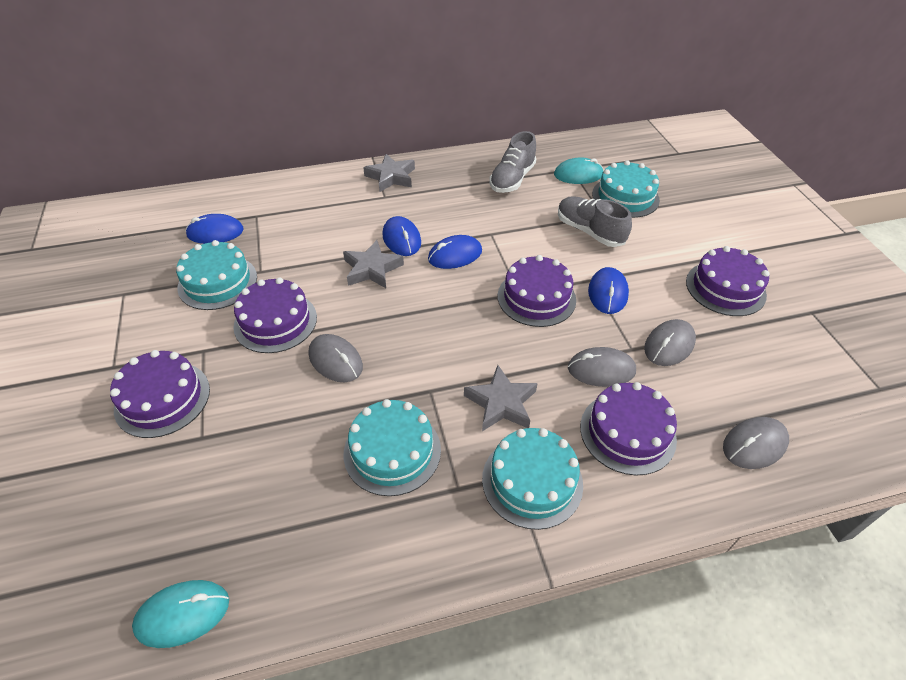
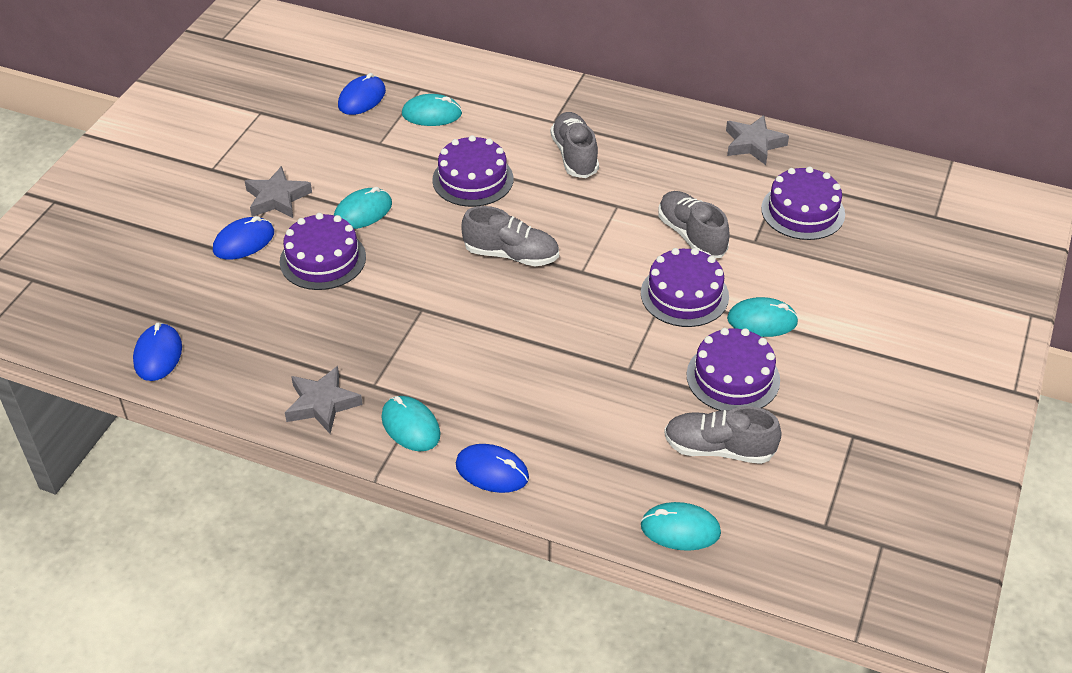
grey mouse: [309,334,363,382] [568,347,636,387] [644,319,696,366] [723,417,789,469] = 4 -> none = 0
grey shoe: [489,131,536,193] [558,196,632,247] = 2 -> [461,206,559,267] [550,112,599,178] [658,191,730,258] [664,406,782,464] = 4
turquoise cake: [176,240,257,310] [344,399,441,496] [482,428,583,530] [592,160,660,218] = 4 -> none = 0
turquoise mouse: [132,580,229,648] [554,157,604,184] = 2 -> [334,187,392,229] [381,396,441,451] [402,94,462,126] [641,502,721,551] [727,297,799,337] = 5

